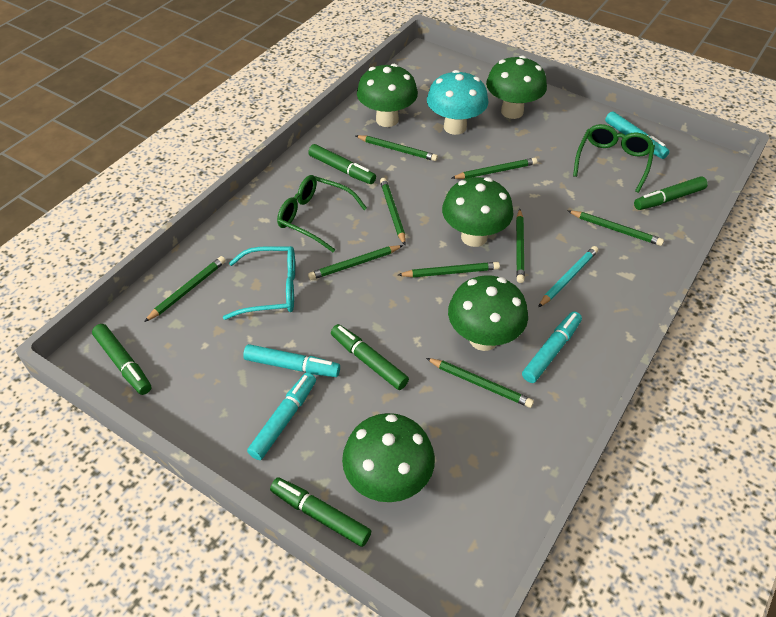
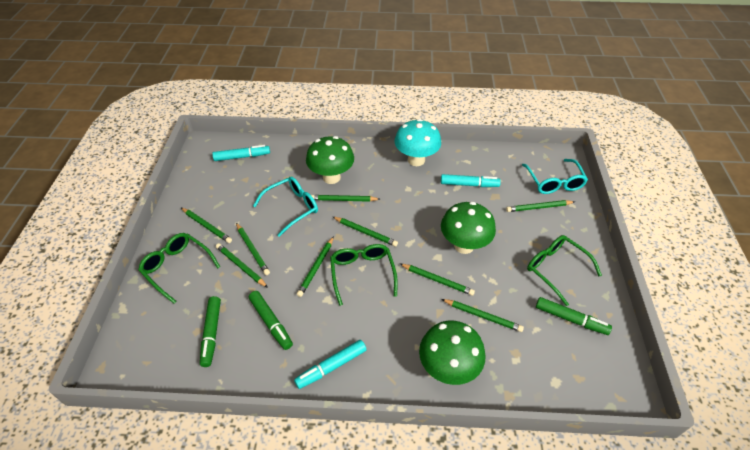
green glasses: [277,175,367,252] [573,124,655,193] = 2 -> [138,233,220,304] [330,244,398,306] [527,235,602,306] = 3
green marker: [92,324,152,395] [270,477,371,547] [308,144,376,184] [331,324,409,390] [634,176,708,210] = 5 -> [200,296,221,367] [249,291,293,350] [536,297,612,335] = 3
green mushroom: [342,413,435,502] [357,64,418,127] [442,177,513,247] [448,275,528,351] [486,56,547,119] = 5 -> [306,136,354,184] [419,320,486,385] [441,202,496,254] = 3
turquoise glasses: [223,246,295,320] = 1 -> [253,176,318,237] [522,159,588,194] = 2
turquoise marker: [243,344,340,377] [247,373,316,460] [522,311,582,383] [605,111,670,159] = 4 -> [212,145,270,161] [294,340,367,389] [441,174,501,187] = 3
turquoise pencil: [538,246,598,307] = 1 -> none = 0

